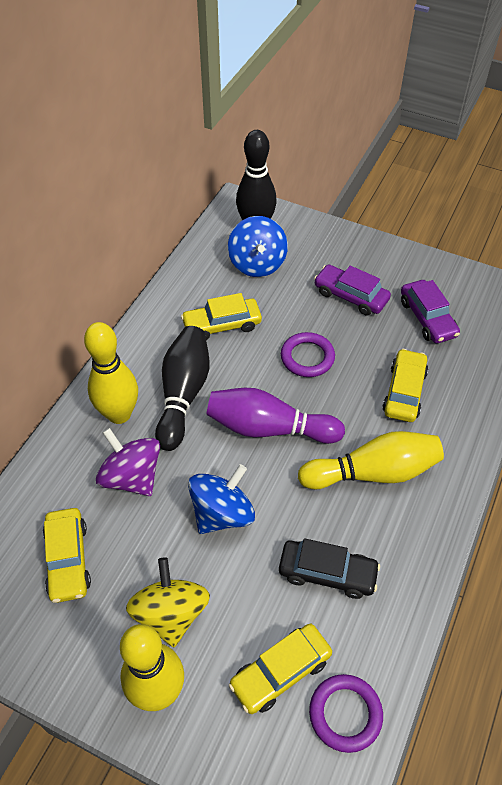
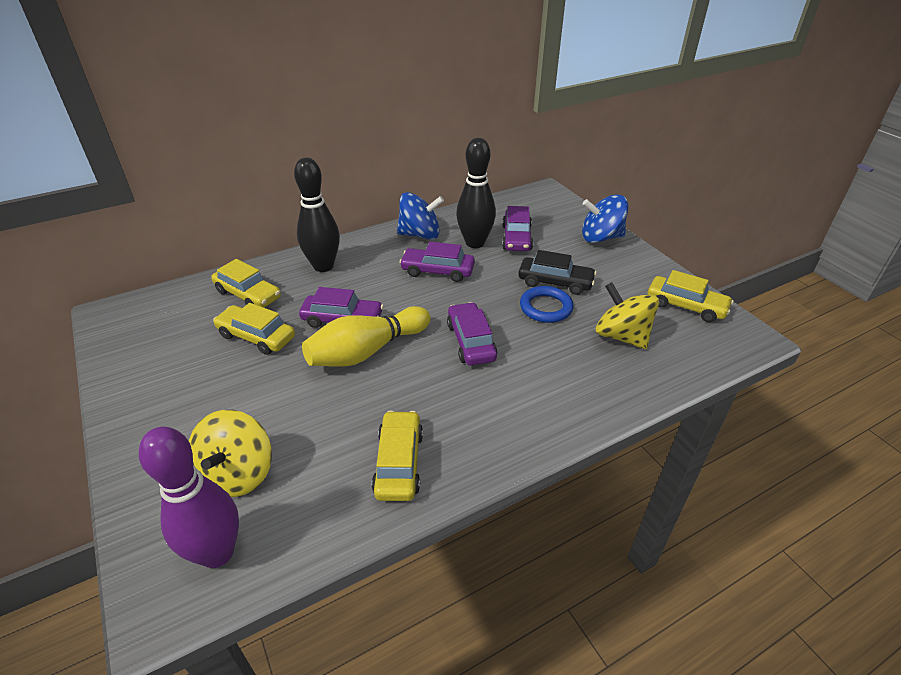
blue ring: none = 0 -> [520,286,573,323] = 1
purple car: [314,265,391,316] [401,280,460,343] = 2 -> [299,287,384,328] [399,242,475,282] [447,302,497,366] [502,206,533,251] = 4
purple ring: [281,332,335,377] [309,674,383,753] = 2 -> none = 0
purple spinning top: [96,428,160,496] = 1 -> none = 0
yellow bowling pin: [84,322,138,424] [120,624,184,711] [298,431,444,489] = 3 -> [302,306,431,367] = 1
yellow spinning top: [126,557,210,647] = 1 -> [189,410,272,497] [596,282,659,349] = 2

